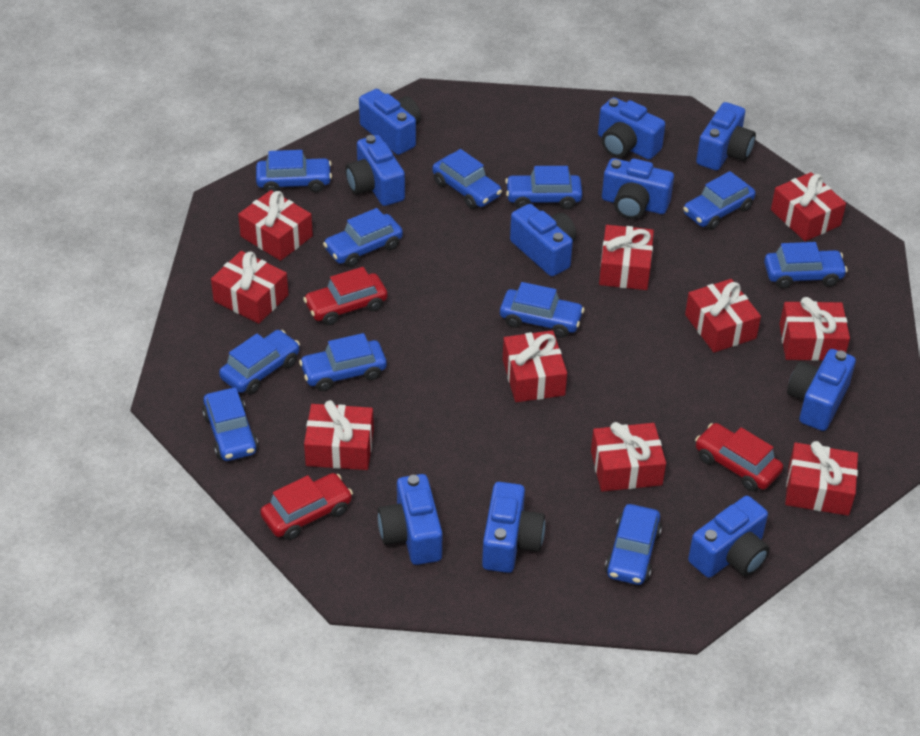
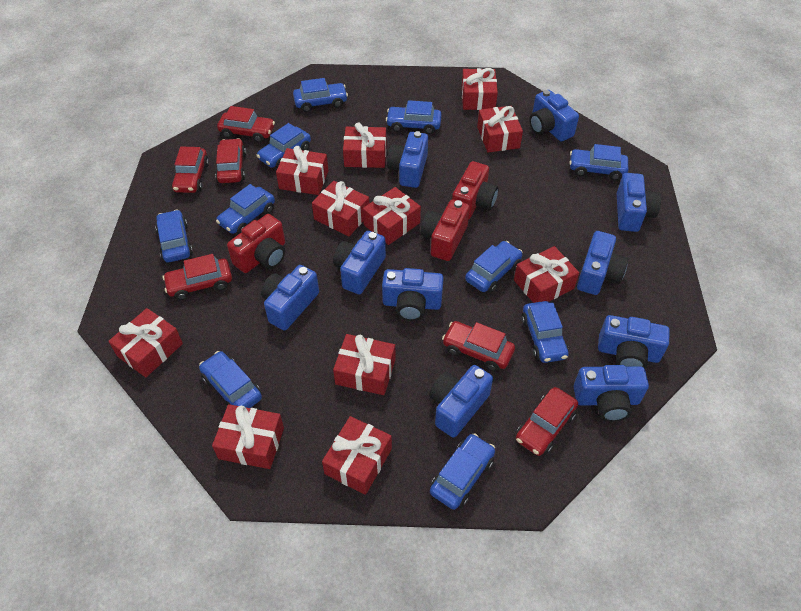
blue car: [202,387,258,461] [219,330,300,394] [256,150,332,193] [299,333,387,391] [323,208,403,267] [432,149,502,209] [500,282,584,338] [505,166,582,209] [605,504,662,585] [683,171,756,230] [764,242,848,289] = 11 -> [155,210,193,263] [199,351,262,408] [216,184,275,234] [256,123,311,168] [293,78,348,112] [386,100,442,134] [430,433,495,510] [465,241,523,293] [521,301,569,363] [569,144,628,181] = 10
red camera: none = 0 -> [227,214,285,273] [421,199,470,261] [452,161,499,220] = 3
red car: [260,473,353,540] [303,267,388,325] [695,423,783,491] = 3 -> [163,254,232,300] [172,147,209,193] [215,138,246,183] [217,106,275,143] [442,321,515,371] [516,387,578,456] = 6
red gift: [211,251,289,324] [238,190,313,261] [304,400,374,470] [503,330,567,402] [591,422,666,492] [599,225,654,290] [685,279,761,353] [771,172,846,241] [779,297,850,361] [785,441,858,516] = 10 -> [108,308,183,377] [212,404,284,469] [276,146,328,195] [312,181,370,236] [322,416,392,495] [333,334,395,395] [343,122,386,168] [363,187,421,245] [462,68,498,110] [477,106,523,153] [514,246,579,303] = 11

